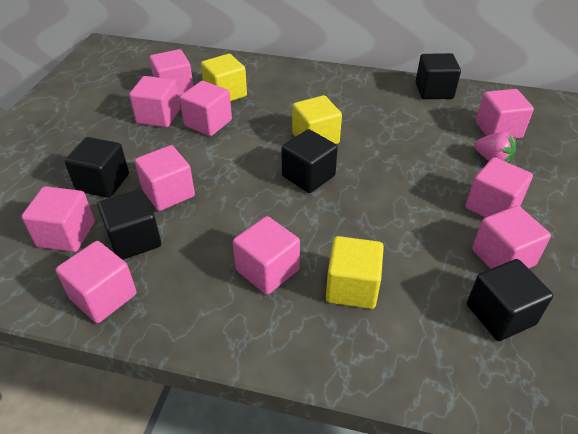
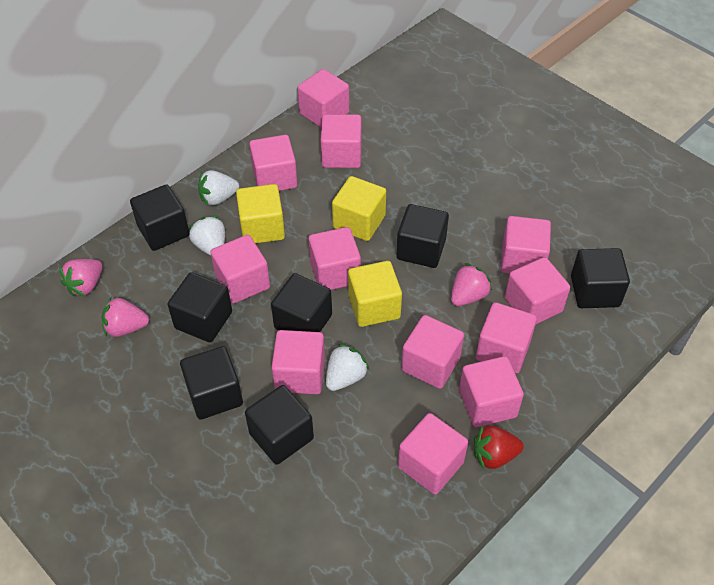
black cube: [64,137,129,198] [97,189,161,260] [281,129,338,193] [416,53,461,99] [467,259,553,341] = 5 -> [130,185,190,251] [168,272,232,342] [180,346,243,420] [245,385,314,465] [271,273,332,332] [396,204,449,268] [571,248,630,308] = 7
pink cube: [21,186,95,252] [56,241,136,323] [129,76,180,127] [135,145,195,211] [149,49,193,96] [180,81,232,136] [233,216,300,294] [466,157,533,218] [472,206,551,269] [476,89,534,139] = 10 -> [210,235,270,304] [249,135,298,191] [271,330,325,394] [298,69,349,128] [309,227,361,290] [321,114,362,168] [398,413,468,495] [401,315,464,389] [459,356,524,427] [476,302,537,373] [501,216,551,274] [505,257,570,325] = 12
pink strawberry: [475,132,516,163] = 1 -> [59,259,102,296] [102,297,149,337] [451,263,492,306] = 3
red strawberry: none = 0 -> [474,425,524,469] = 1
white strawberry: none = 0 -> [188,216,225,256] [198,170,239,205] [326,344,369,391] = 3

